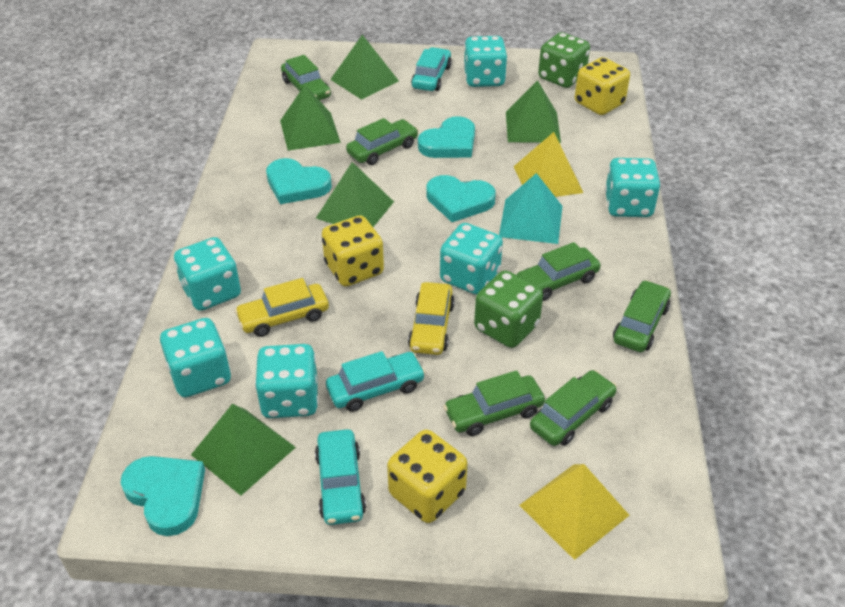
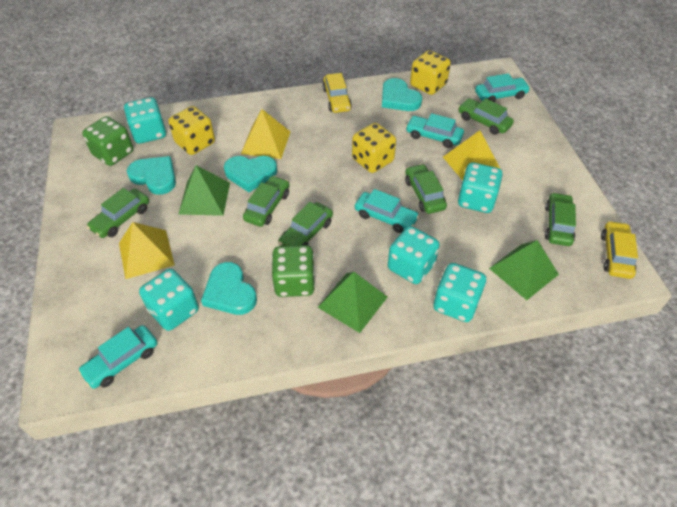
green pyramid: [191,404,296,496] [280,85,341,151] [316,162,394,227] [330,35,399,100] [506,80,561,143] = 5 -> [179,165,230,216] [317,272,387,333] [489,240,559,300] = 3
turquoise car: [315,429,366,525] [326,351,426,412] [411,47,452,91] = 3 -> [78,325,157,389] [355,189,419,233] [405,113,464,148] [475,73,530,102] = 4
turquoise dice: [160,318,231,398] [174,237,241,311] [255,344,318,418] [440,223,503,295] [464,36,507,87] [605,158,660,217] = 6 -> [124,97,166,144] [139,269,199,331] [388,226,440,284] [434,263,486,322] [458,163,503,213] = 5
turquoise pyramid: [499,173,563,244] = 1 -> none = 0
yellow pyramid: [514,132,583,197] [519,464,629,560] = 2 -> [119,222,175,279] [241,109,290,159] [443,130,500,181] = 3

